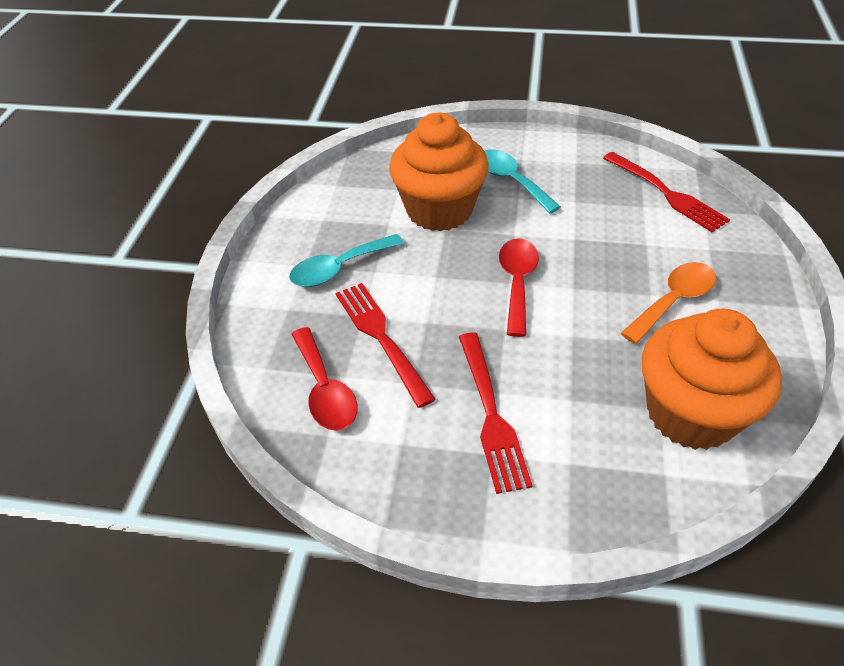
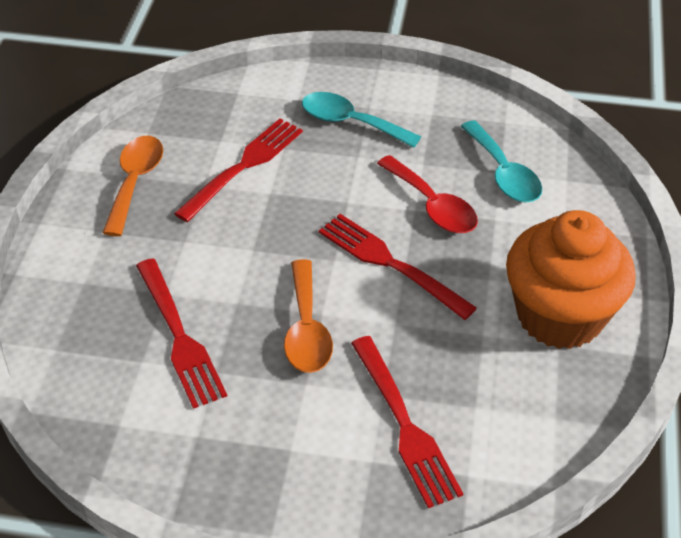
orange cupcake: [389,113,489,231] [642,309,782,450] = 2 -> [506,210,636,349] = 1
orange spoon: [621,262,716,344] = 1 -> [103,136,163,236] [284,259,333,373] = 2
red fork: [336,283,435,408] [459,332,533,494] [603,152,730,232] = 3 -> [136,259,227,409] [174,119,303,222] [319,214,477,320] [351,336,464,508] = 4
red spoon: [292,327,358,431] [499,238,539,337] = 2 -> [377,155,478,233] = 1

